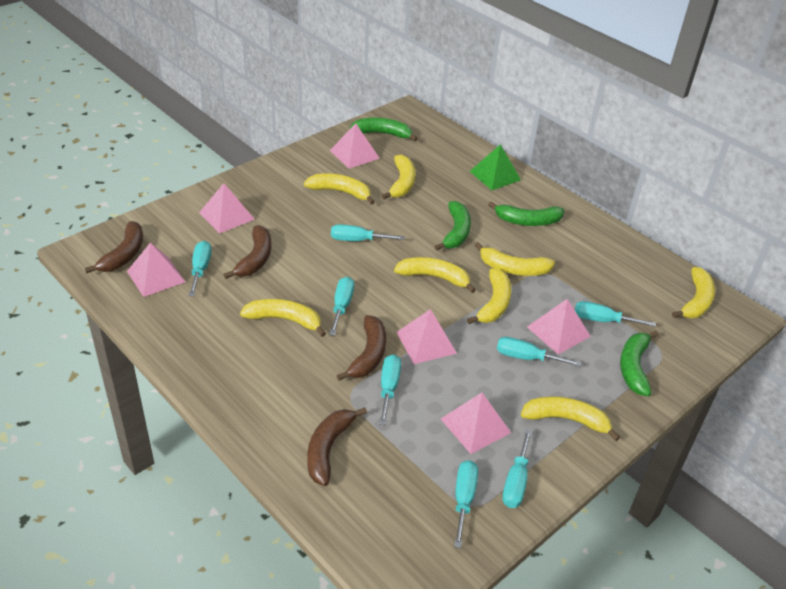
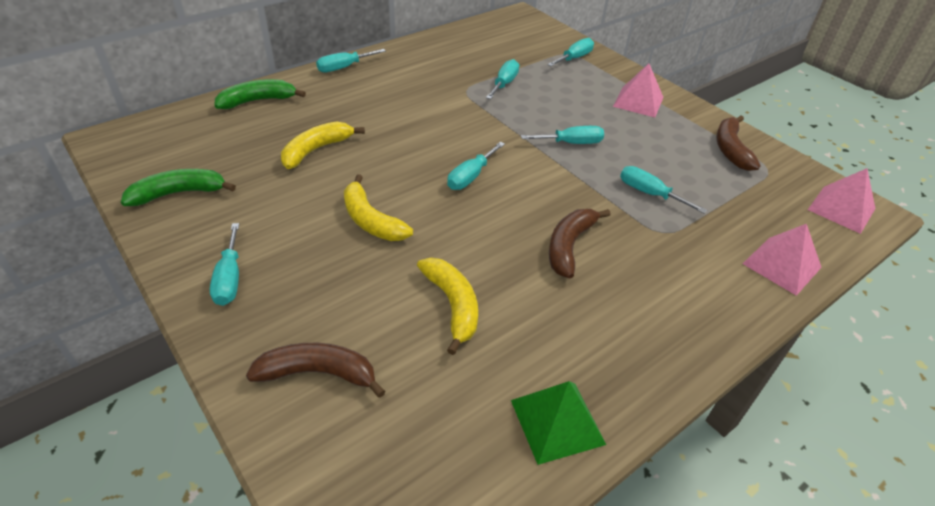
brown banana: [85,221,143,273] [223,225,271,279] [307,407,367,486] [337,315,386,381] = 4 -> [246,343,386,398] [549,209,611,279] [716,116,761,171] = 3
green banana: [349,118,418,141] [434,201,471,251] [488,201,564,226] [620,331,658,396] = 4 -> [121,169,236,206] [214,79,306,109] = 2
pink pyramid: [127,243,185,297] [199,183,255,234] [330,123,380,169] [397,309,457,364] [441,393,511,454] [527,299,591,354] = 6 -> [613,63,663,117] [743,224,822,296] [808,168,876,234] = 3
turquoise screwdriver: [189,241,212,296] [329,277,354,336] [331,224,405,241] [379,354,401,425] [454,460,478,548] [497,337,581,366] [502,429,532,508] [575,301,656,327] = 8 -> [210,223,239,306] [316,49,386,73] [447,142,505,190] [486,59,519,99] [521,126,604,144] [547,38,594,66] [620,166,707,214] = 7
yellow banana: [240,299,326,337] [304,173,375,205] [381,155,415,199] [394,257,476,293] [467,268,512,324] [475,242,555,276] [521,396,620,441] [672,267,715,318] = 8 -> [281,122,365,169] [344,174,413,241] [417,258,478,355] = 3

